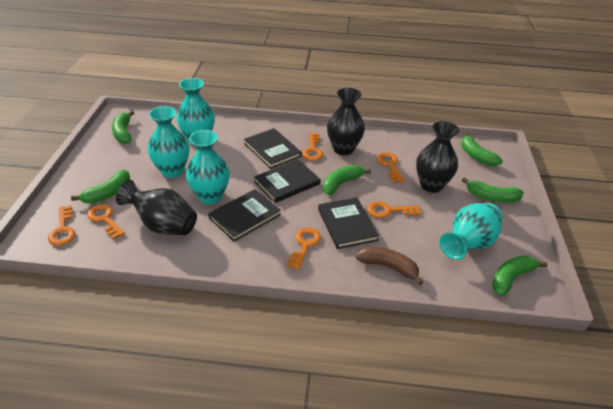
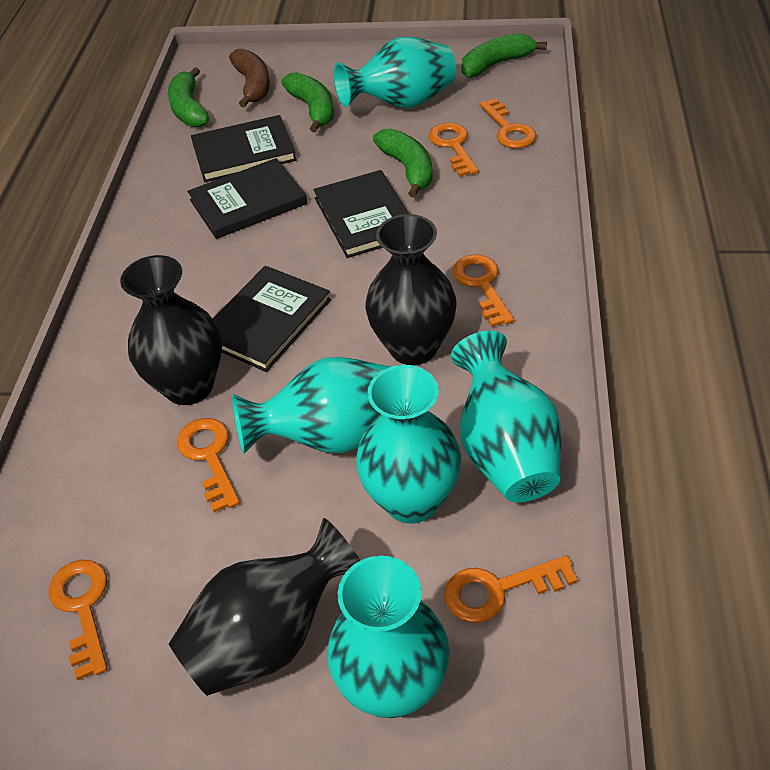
green banana: [71,170,130,204] [112,111,134,144] [323,165,371,195] [461,133,503,166] [462,177,524,203] [492,255,548,296] = 6 -> [168,67,209,127] [282,72,334,133] [373,128,432,198] [462,33,547,78] = 4
turquoise vase: [148,106,189,178] [176,78,215,145] [186,130,230,204] [439,203,503,260] = 4 -> [232,357,391,454] [327,556,450,718] [334,37,456,108] [356,365,461,524] [451,331,561,502] = 5

